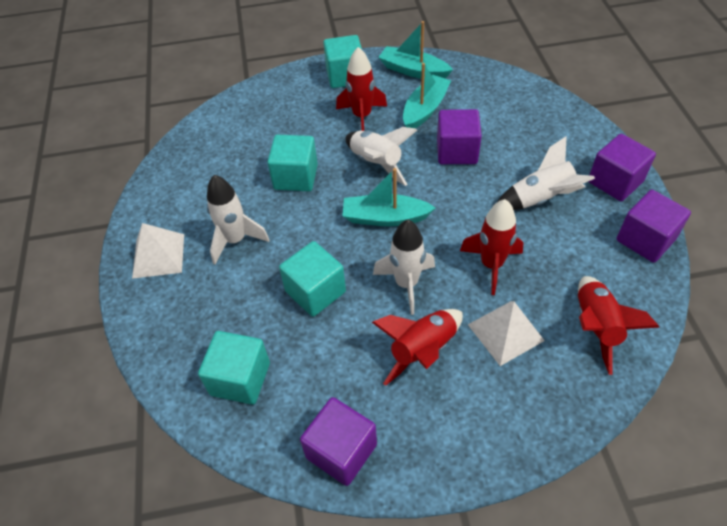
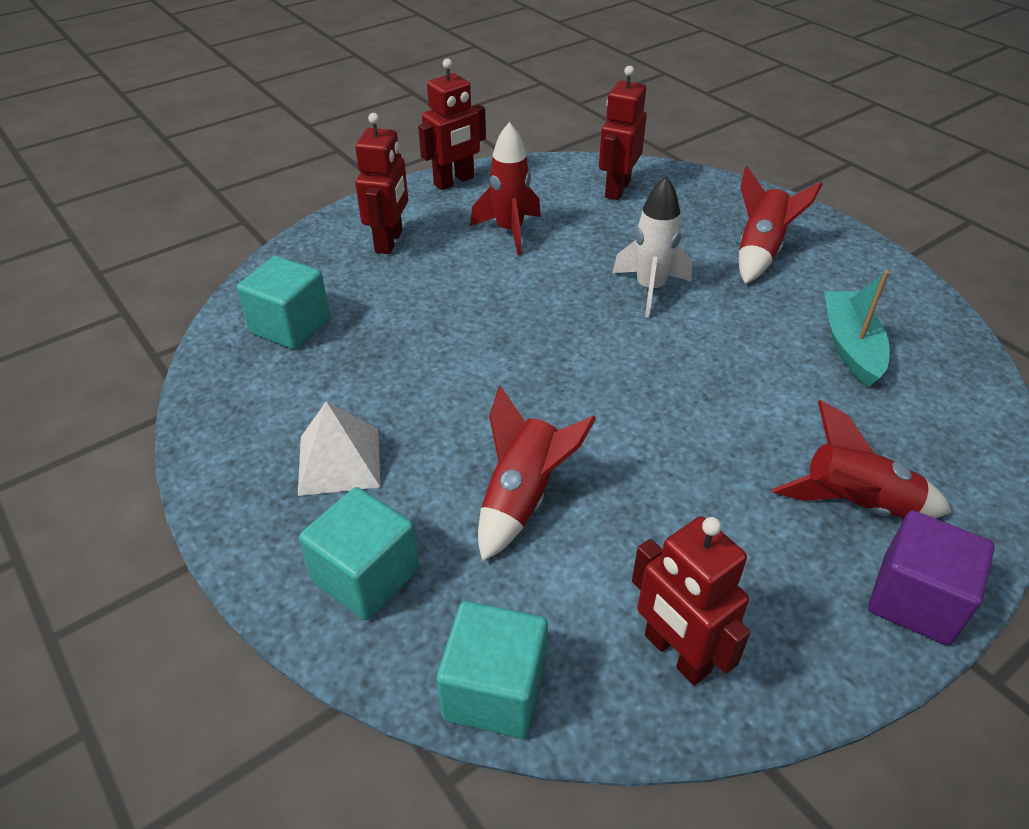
purple cube: [300,397,377,486] [437,109,482,164] [588,134,656,201] [616,190,691,263] = 4 -> [868,510,995,646] = 1
red robot: none = 0 -> [355,113,408,254] [418,58,486,190] [599,66,647,200] [632,516,750,685] = 4
turquoise boat: [342,168,435,226] [378,21,453,79] [403,63,451,128] = 3 -> [824,270,890,387] = 1
turquoise cube: [198,331,270,405] [267,135,318,191] [279,241,346,317] [323,35,362,88] = 4 -> [237,256,330,349] [299,487,419,620] [437,601,548,739] = 3
white pyramid: [132,223,184,279] [468,301,545,366] = 2 -> [298,401,380,496] = 1
white rocket: [207,175,269,264] [345,127,417,186] [373,220,435,315] [497,136,595,210] = 4 -> [613,176,692,318] = 1

